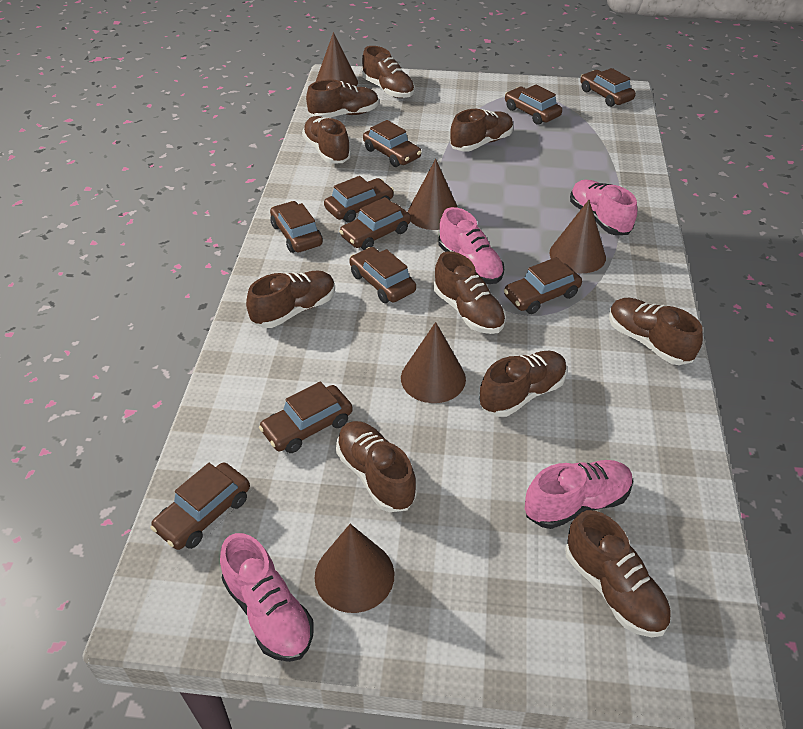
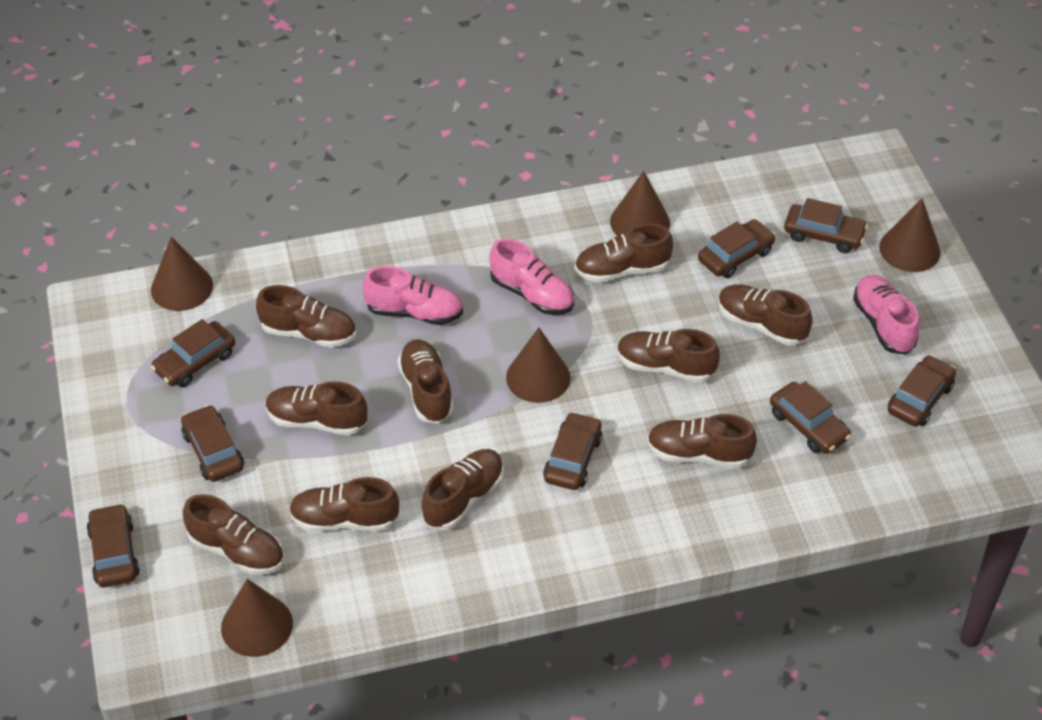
brown car: [151,462,250,550] [259,381,353,453] [270,201,323,253] [324,176,394,223] [339,197,411,250] [349,247,416,303] [363,120,421,167] [504,257,582,314] [505,85,562,125] [580,68,636,107] = 10 -> [87,503,140,587] [151,319,235,387] [181,405,244,482] [543,412,603,490] [698,219,775,278] [770,381,851,454] [784,198,868,253] [888,355,956,427] = 8
pink shoe: [220,533,314,662] [438,207,504,284] [525,460,633,529] [570,180,637,235] = 4 -> [363,266,463,325] [490,238,574,315] [853,275,920,354] = 3

